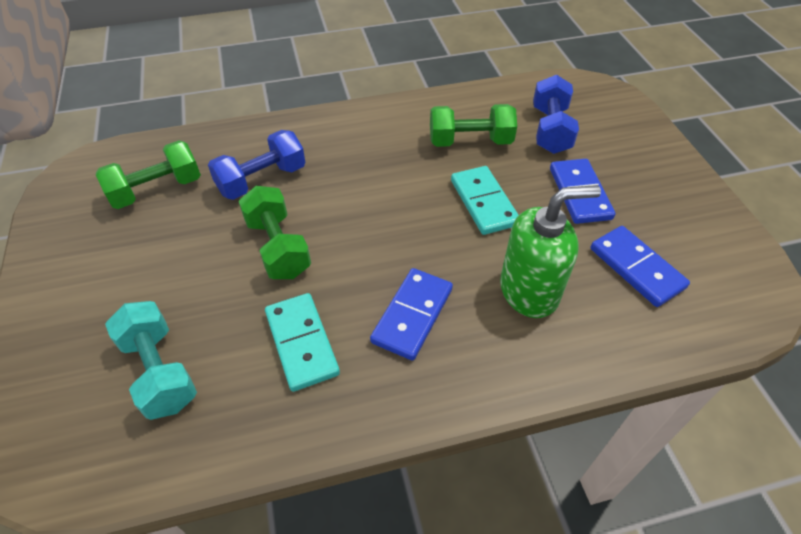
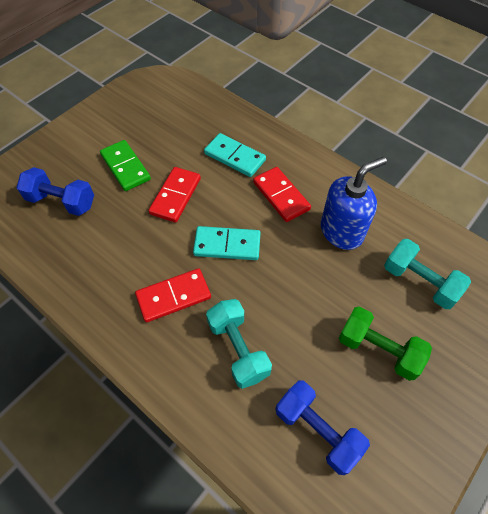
blue domino: [370,268,453,361] [550,159,616,224] [591,226,690,307] = 3 -> none = 0
blue soap dispenser: none = 0 -> [321,157,387,250] = 1
green domino: none = 0 -> [100,140,151,191] = 1
green dumbbell: [96,140,201,209] [239,186,311,279] [430,104,517,147] = 3 -> [339,307,432,381] = 1
green soap dispenser: [500,185,601,318] = 1 -> none = 0
red domino: none = 0 -> [135,268,211,322] [149,167,201,223] [253,167,311,222] = 3
turquoise dumbbell: [105,301,197,420] = 1 -> [206,299,272,389] [384,239,471,309] = 2

